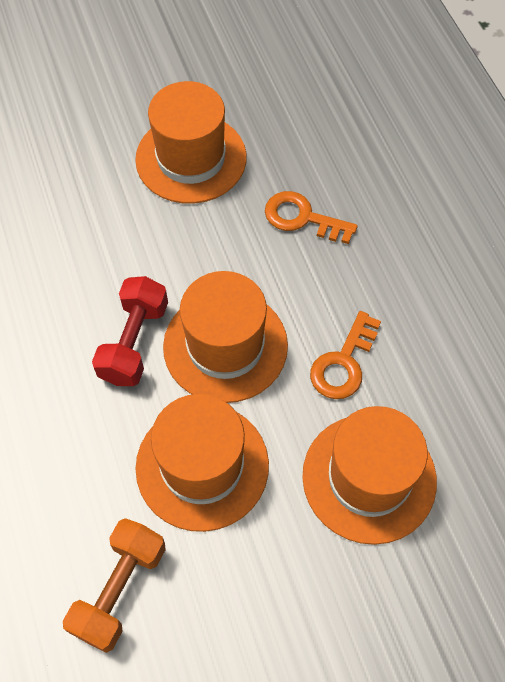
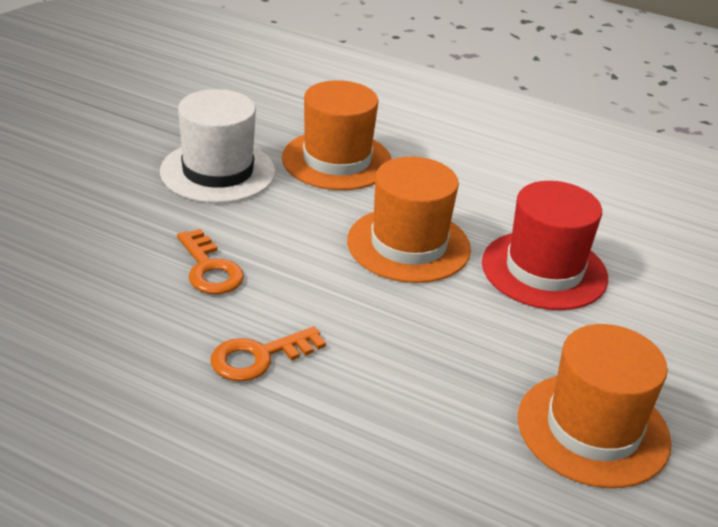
orange dumbbell: [63,518,166,653] = 1 -> none = 0
orange hat: [135,81,247,204] [135,394,269,532] [163,271,288,403] [302,406,437,545] = 4 -> [282,80,392,190] [347,157,471,283] [518,324,672,488] = 3
red dumbbell: [92,276,168,386] = 1 -> none = 0
red hat: none = 0 -> [482,181,608,310] = 1
white hat: none = 0 -> [160,89,276,203] = 1

